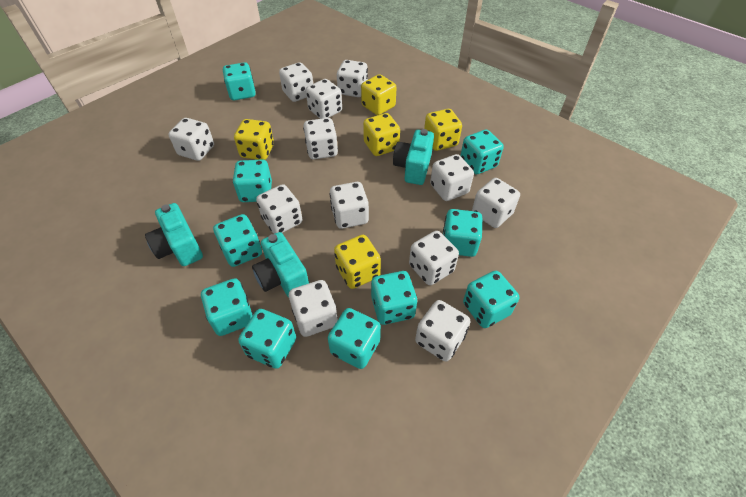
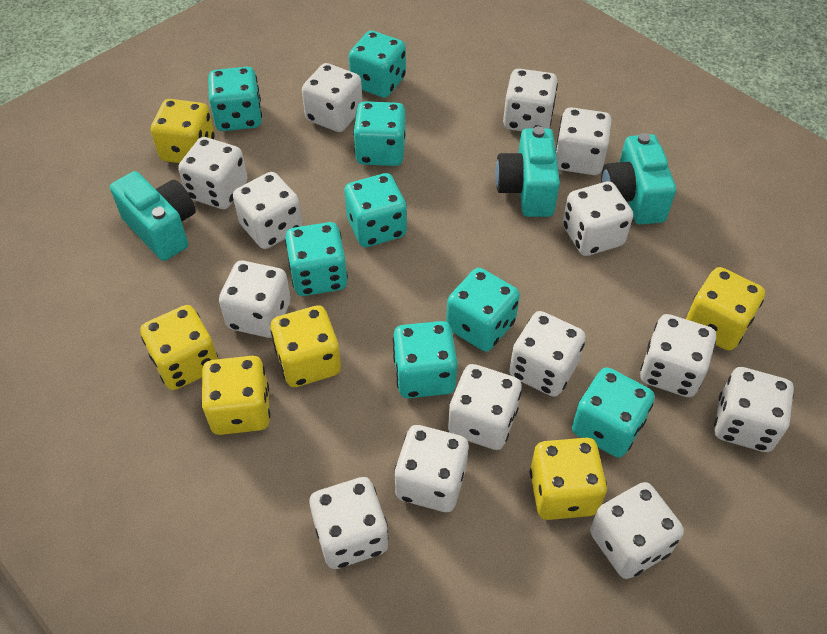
turquoise dice: [201,278,253,336] [213,214,262,267] [223,62,256,100] [233,159,272,202] [238,309,296,369] [328,308,381,369] [371,271,417,325] [443,209,482,257] [460,130,504,174] [463,271,519,328] = 10 -> [208,67,262,131] [285,222,348,296] [344,173,407,247] [349,31,406,98] [353,101,406,166] [393,321,457,398] [446,268,520,351] [572,367,655,458] = 8
white dice: [168,118,214,161] [256,184,302,234] [279,62,313,102] [289,280,338,337] [303,118,338,159] [306,79,342,119] [330,182,369,229] [337,60,368,97] [409,231,459,285] [415,300,471,362] [430,154,474,201] [472,178,520,228] = 12 -> [178,137,248,209] [219,261,291,338] [233,172,303,249] [302,63,363,132] [310,477,388,569] [394,425,469,512] [448,364,522,450] [503,69,558,131] [509,311,586,397] [556,107,612,175] [563,181,633,256] [590,482,684,579] [640,314,716,397] [714,367,794,452] = 14
yellow dice: [234,119,274,160] [334,235,381,289] [361,74,397,115] [363,113,400,156] [424,109,462,151] = 5 -> [140,305,218,390] [151,99,215,163] [201,356,270,435] [271,305,341,387] [530,438,607,520] [686,267,765,350] = 6

